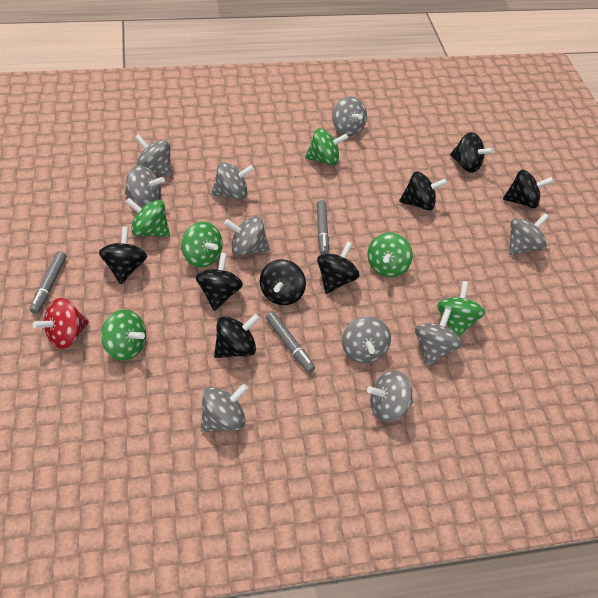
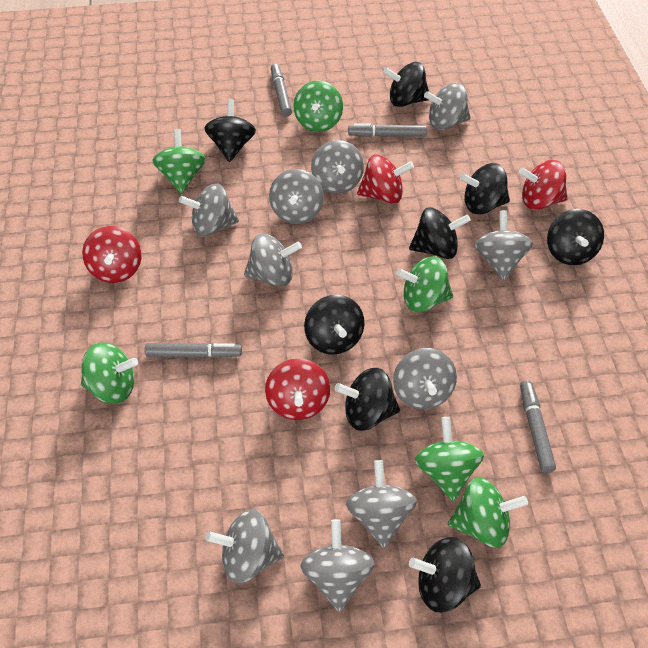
grey marker: [30,251,66,314] [266,312,315,373] [317,200,329,255] = 3 -> [145,343,242,358] [271,64,292,117] [348,123,427,137] [520,381,556,473] = 4
red spinning top: [33,298,89,349] = 1 -> [82,226,141,283] [265,358,330,420] [357,154,414,204] [519,160,568,210] = 4

